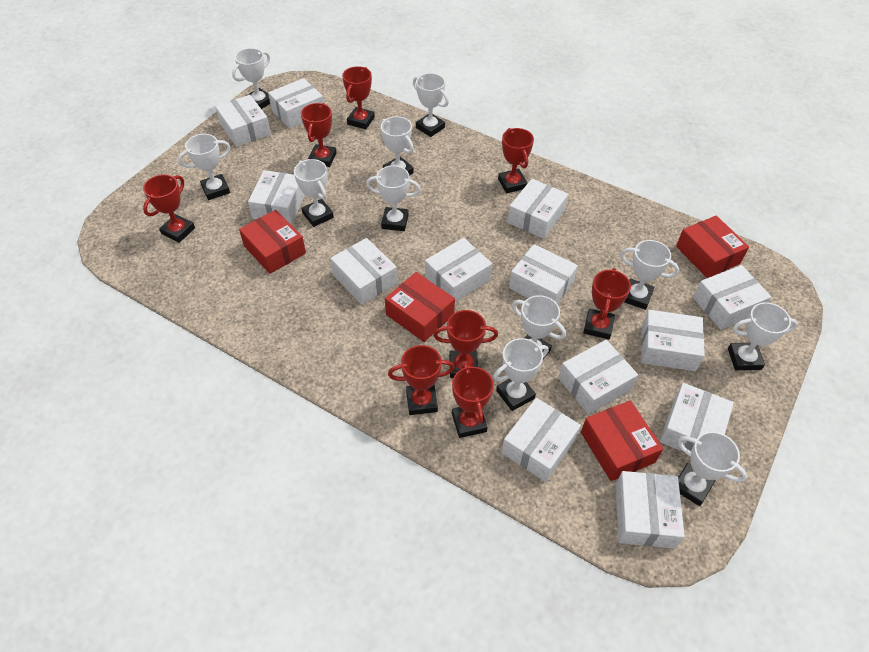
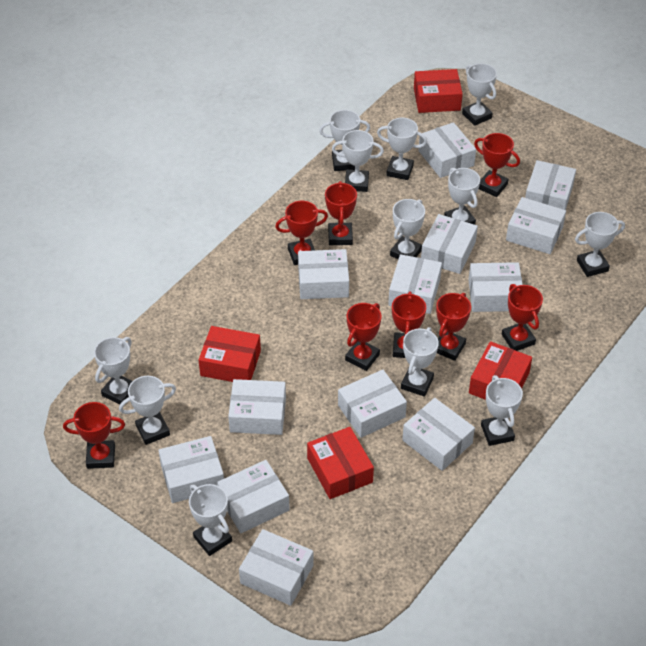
white trophy: [178,134,231,200] [232,48,270,109] [294,159,334,227] [366,165,421,231] [380,116,414,175] [413,73,449,137] [493,338,548,411] [512,295,566,359] [620,240,680,310] [678,431,747,506] [728,302,798,370] = 11 -> [94,337,132,405] [119,376,176,445] [189,484,232,556] [319,110,370,171] [332,130,384,192] [377,118,427,180] [390,199,425,259] [401,327,439,397] [444,168,480,225] [462,63,497,126] [481,375,523,446] [575,212,625,277] = 12

